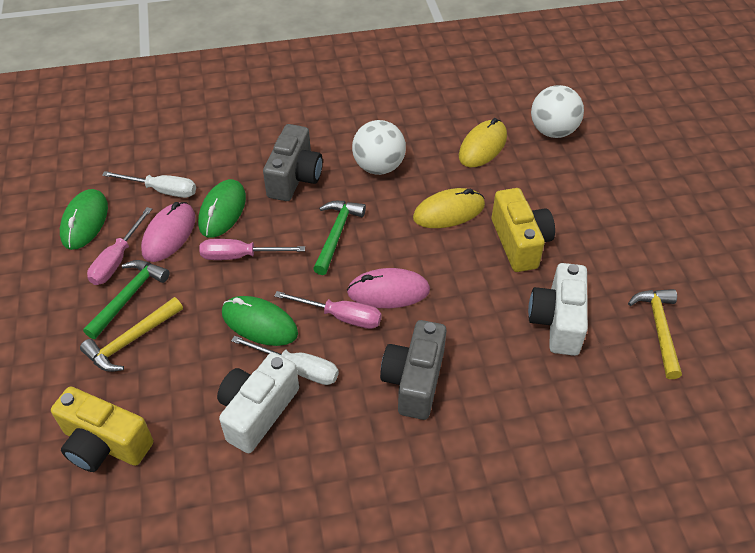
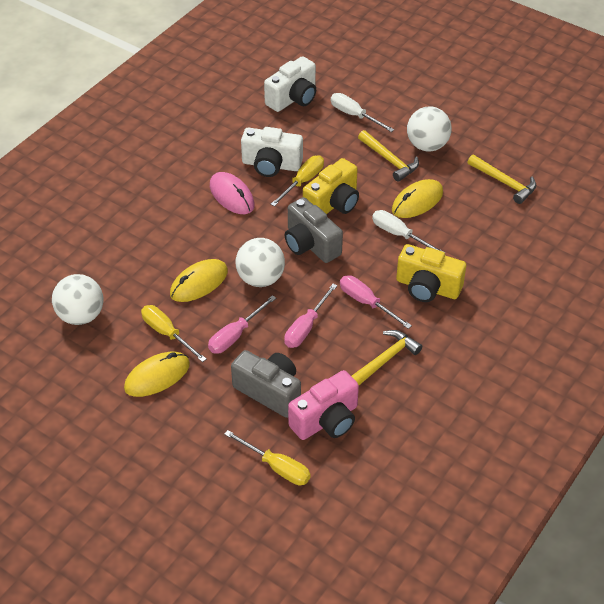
green hammer: [83,260,169,339] [313,201,366,275] = 2 -> none = 0
green mouse: [60,189,108,250] [198,179,246,238] [222,296,298,346] = 3 -> none = 0
pink camera: none = 0 -> [288,370,359,440] = 1
pink mouse: [141,202,196,262] [347,268,430,308] = 2 -> [210,172,255,214] = 1
white ball: [352,120,406,175] [531,85,584,138] = 2 -> [52,274,104,325] [236,238,285,287] [407,106,452,152] = 3
yellow hammer: [80,297,183,372] [628,289,682,379] = 2 -> [352,330,422,385] [358,130,419,182] [468,155,536,204] = 3
yellow mouse: [413,188,485,228] [459,118,507,167] = 2 -> [124,352,190,397] [170,259,228,302] [392,179,443,218] = 3
yellow screwdriver: none = 0 -> [141,305,206,362] [224,430,311,485] [270,155,324,207] = 3

